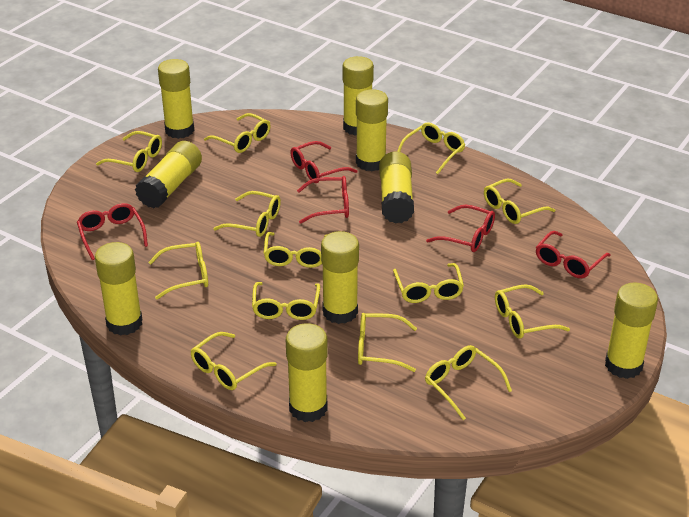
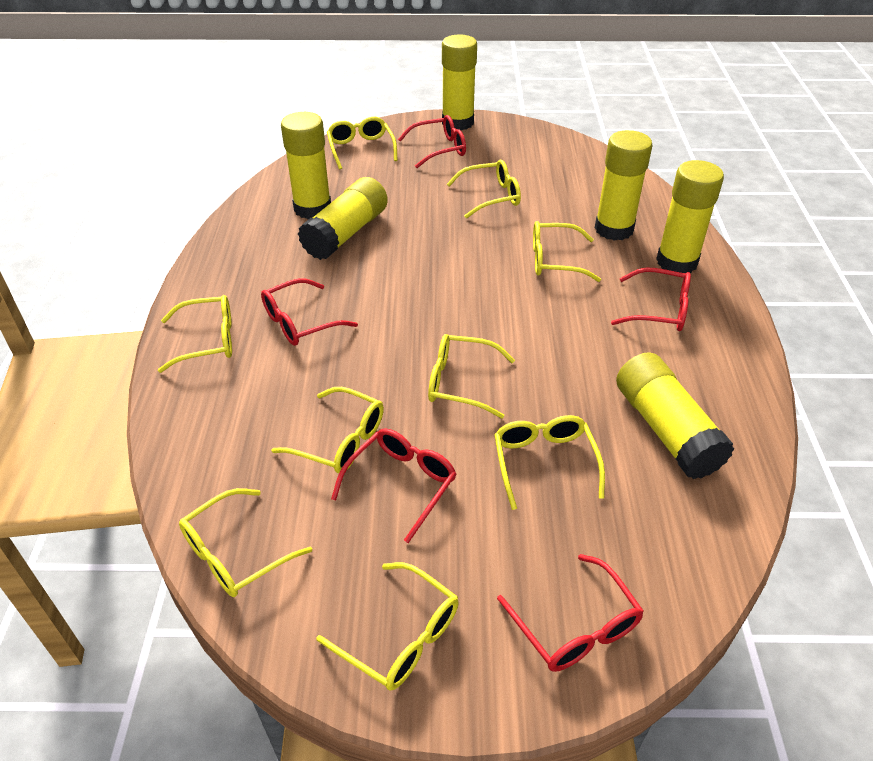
yellow glasses: [96,131,162,172] [148,242,208,300] [190,332,277,390] [204,113,271,153] [213,191,281,237] [252,282,320,320] [263,232,327,268] [358,313,417,372] [393,263,464,303] [397,122,465,174] [425,345,512,420] [484,179,555,224] [495,284,570,339] = 13 -> [158,295,232,373] [179,488,312,597] [272,387,384,474] [316,562,459,690] [327,117,398,169] [428,334,515,419] [447,160,521,219] [494,415,605,510] [533,221,601,282] = 9
yellow glue stick: [95,242,142,336] [135,141,202,208] [158,59,194,139] [286,323,328,422] [321,231,359,324] [343,56,374,136] [356,89,388,171] [379,152,414,224] [605,282,658,379] = 9 -> [281,112,331,219] [298,177,388,260] [442,34,477,130] [595,130,652,241] [616,352,734,479] [656,160,724,273] = 6

